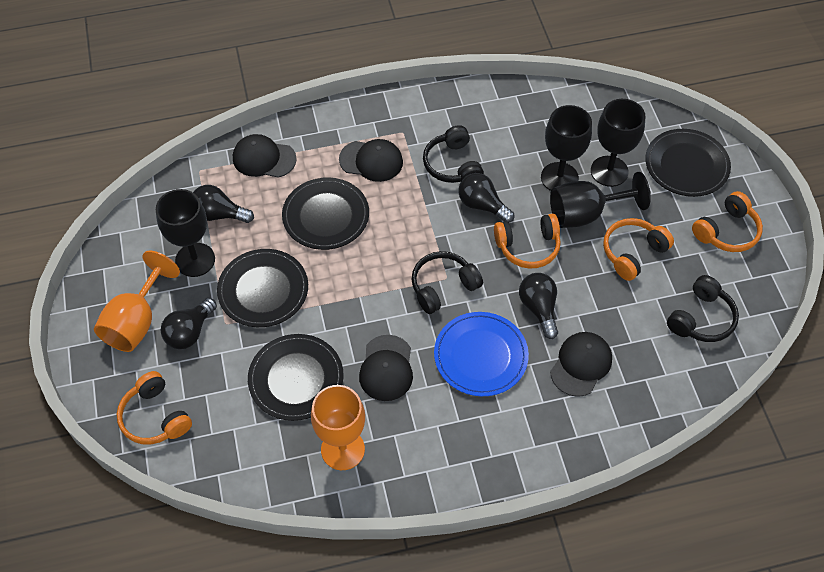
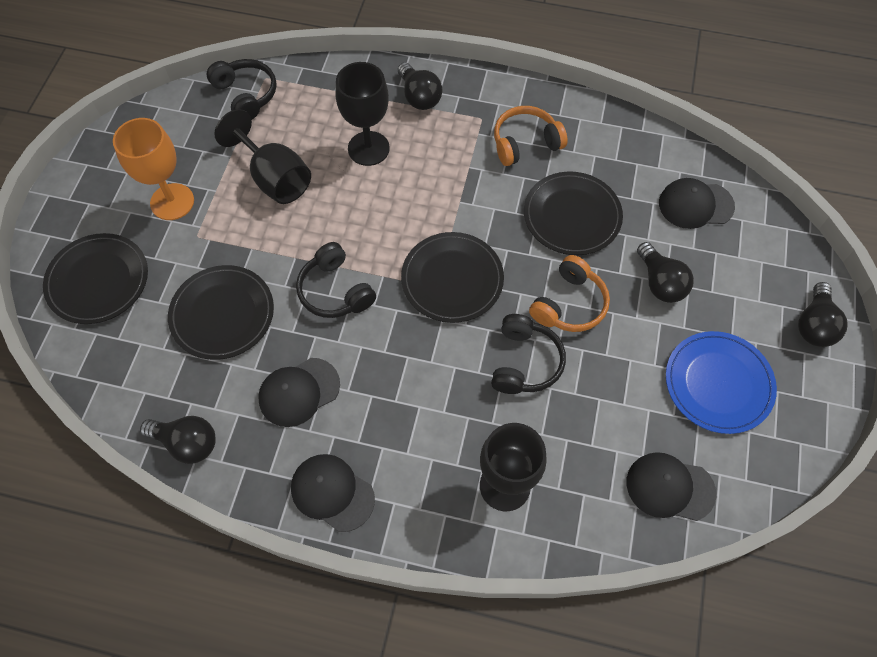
black goblet: [156,189,215,277] [541,105,592,191] [550,172,651,228] [591,99,645,187] = 4 -> [214,109,311,204] [335,62,390,166] [480,423,547,511] = 3
orange goblet: [94,251,180,352] [311,385,365,470] = 2 -> [113,118,194,220] = 1
orange headphones: [116,371,192,445] [494,214,561,269] [603,218,674,281] [692,191,763,252] = 4 -> [494,106,568,166] [529,255,610,332] = 2

